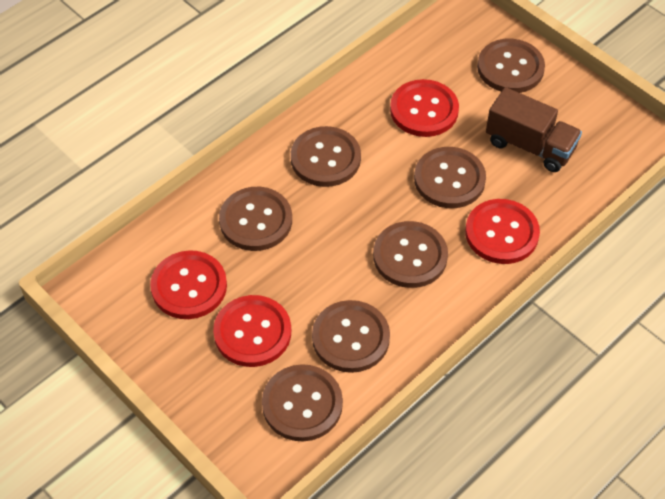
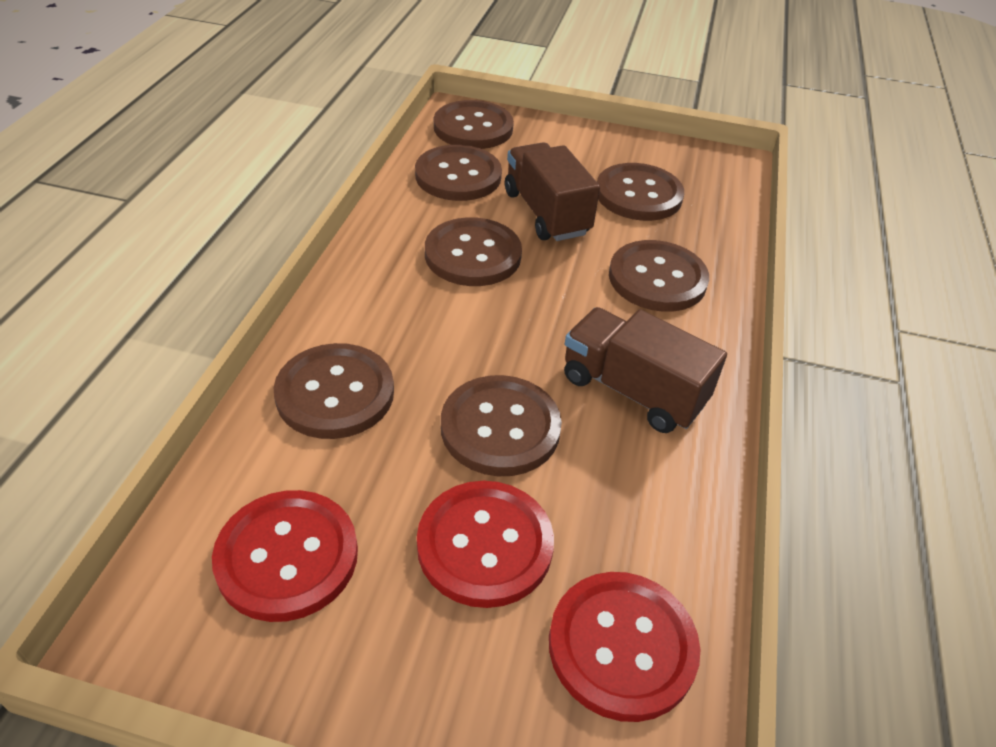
brown truck: [486,87,582,172] = 1 -> [505,142,600,241] [564,307,727,433] = 2
red button: [150,250,227,319] [213,295,291,367] [390,79,459,137] [465,199,540,264] = 4 -> [212,490,358,622] [417,481,554,608] [549,572,700,722] = 3

